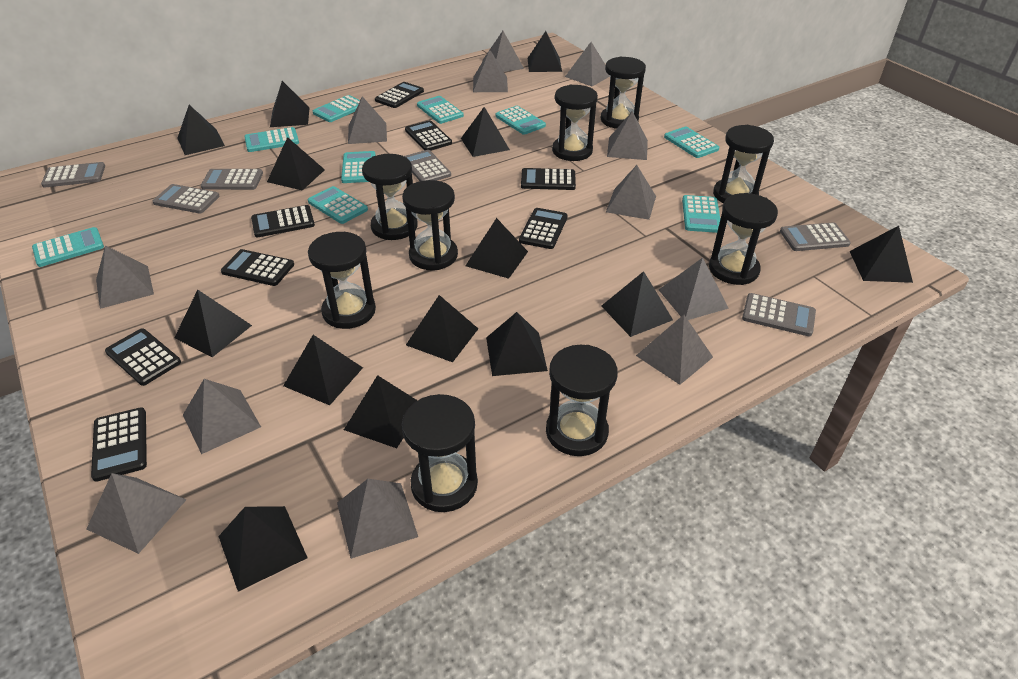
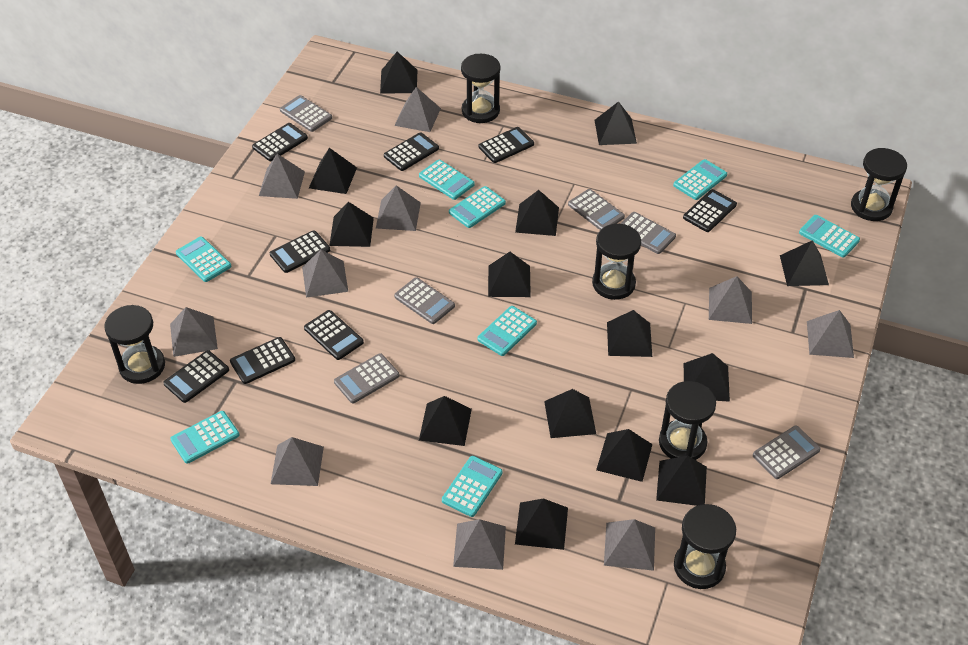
black hourglass: [308,232,376,329] [362,154,418,240] [402,180,458,270] [402,394,478,512] [546,345,618,456] [552,85,598,161] [601,56,646,129] [709,193,778,285] [713,125,774,203] = 9 -> [104,305,165,384] [461,54,501,123] [592,224,641,300] [659,381,716,460] [674,504,736,589] [851,148,907,221] = 6
grey pyramid: [86,473,187,554] [96,245,154,309] [183,379,261,454] [337,479,418,559] [348,96,387,144] [473,50,508,92] [482,31,524,72] [565,42,610,86] [606,165,656,220] [607,111,648,160] [636,315,713,385] [659,258,729,320] = 12 -> [170,307,218,357] [259,154,305,199] [271,437,324,486] [302,250,348,298] [376,185,421,231] [394,87,441,132] [453,519,506,570] [604,519,655,571] [709,276,752,324] [807,310,854,358] = 10
turquoise calculator: [32,227,104,267] [244,127,299,152] [308,186,368,224] [313,95,360,122] [341,151,376,183] [417,96,464,124] [496,106,546,135] [664,127,719,158] [682,195,720,233] = 9 -> [170,411,239,464] [176,237,231,282] [419,160,475,200] [442,456,503,517] [449,186,506,228] [477,306,537,356] [673,159,727,200] [799,215,860,258] = 8

